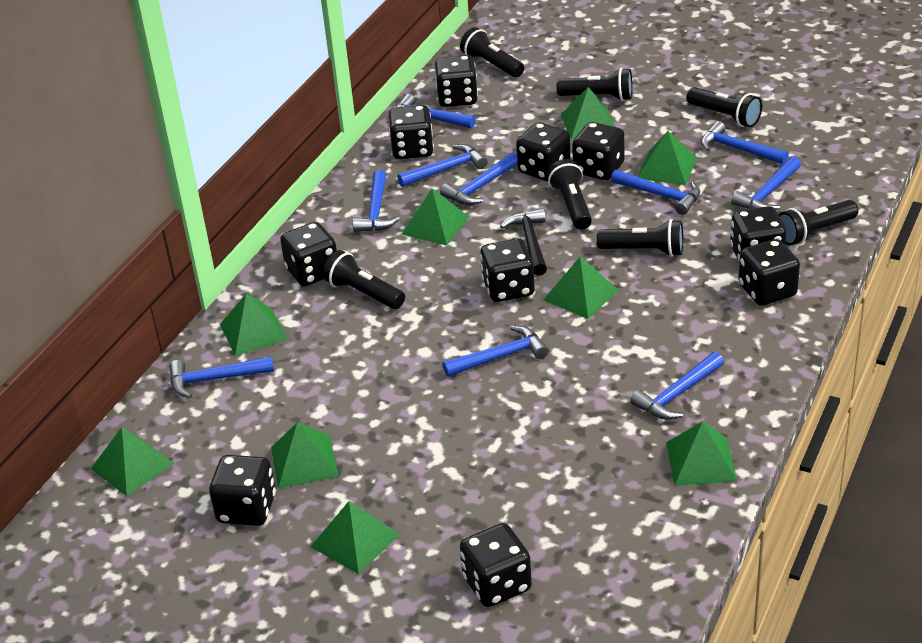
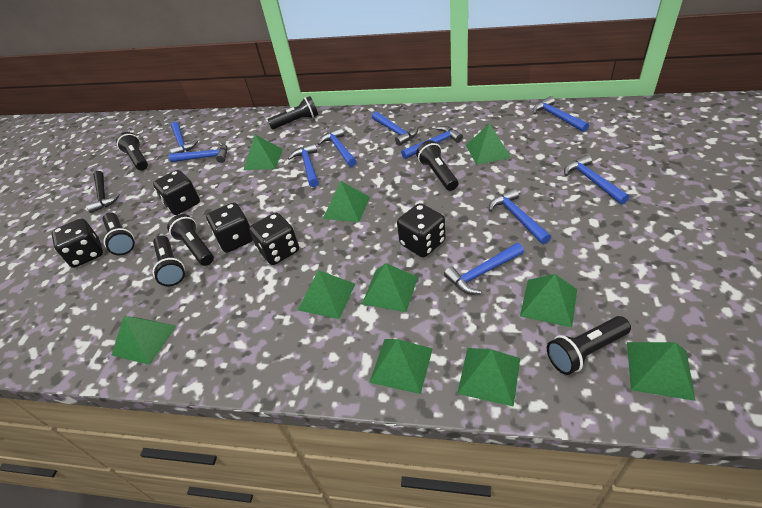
black dice: [209,455,276,526] [280,222,337,286] [389,105,434,159] [435,55,478,107] [460,523,532,607] [480,238,534,302] [516,122,571,181] [573,122,624,180] [730,206,786,261] [738,239,800,306] = 10 -> [52,218,103,268] [153,170,200,215] [206,202,253,253] [249,213,299,265] [397,203,445,257] = 5
green pyramid: [91,427,175,496] [220,294,288,356] [271,422,339,489] [311,501,400,574] [402,188,469,246] [543,256,618,319] [561,87,615,140] [638,131,697,185] [666,421,737,486] = 9 -> [112,316,176,365] [244,134,283,170] [298,270,355,319] [323,181,370,222] [362,263,418,312] [369,339,433,394] [457,348,520,407] [466,123,512,165] [520,274,577,328] [627,342,695,401] = 10

